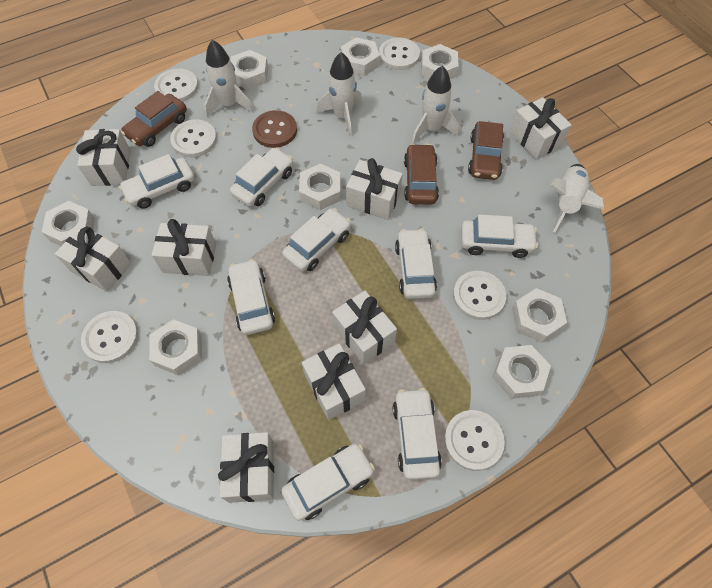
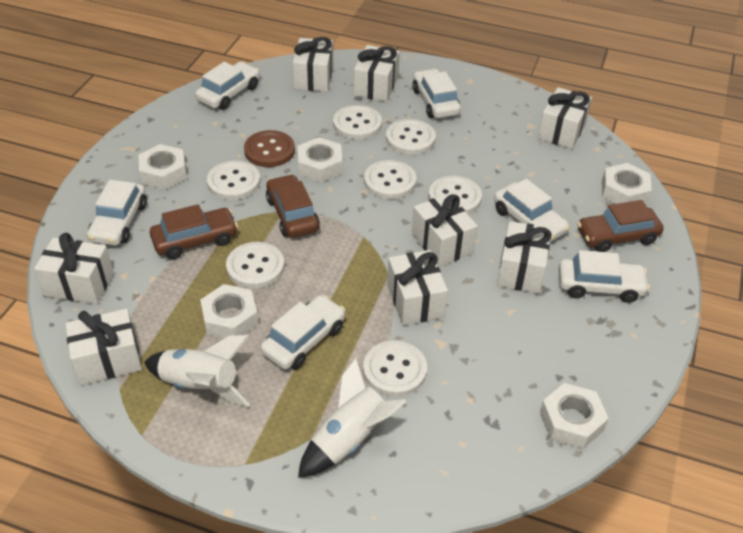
white button: [81,311,138,363] [154,68,198,102] [170,119,217,158] [379,38,420,70] [444,410,505,471] [453,271,506,320] = 6 -> [207,160,260,200] [226,242,284,288] [333,105,382,140] [363,341,427,397] [364,160,416,199] [386,119,436,155] [428,176,482,214] = 7
white car: [119,154,195,209] [227,259,275,335] [230,147,293,207] [281,444,375,521] [282,208,351,272] [392,388,442,480] [395,228,437,299] [461,214,538,258] = 8 -> [87,180,147,246] [195,62,260,110] [260,295,345,370] [412,68,461,118] [494,179,570,242] [559,250,650,303] = 6
white nut: [42,201,95,246] [149,319,202,375] [230,50,268,90] [299,163,341,210] [341,37,380,76] [421,44,459,79] [492,345,551,399] [512,288,567,343] = 8 -> [138,144,187,190] [200,284,259,338] [298,137,343,182] [540,383,609,449] [602,163,652,204] = 5
white rocket: [204,40,254,117] [317,52,362,137] [412,66,459,144] [550,164,604,233] = 4 -> [144,335,250,407] [298,358,406,478] = 2

